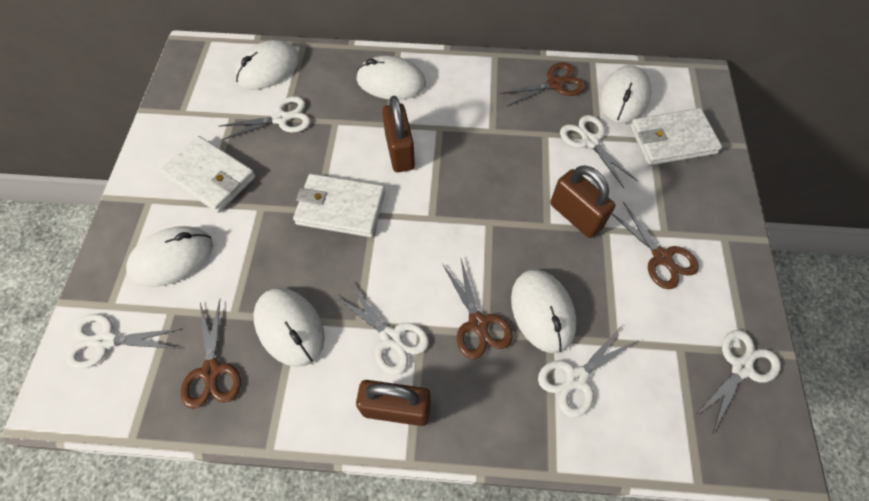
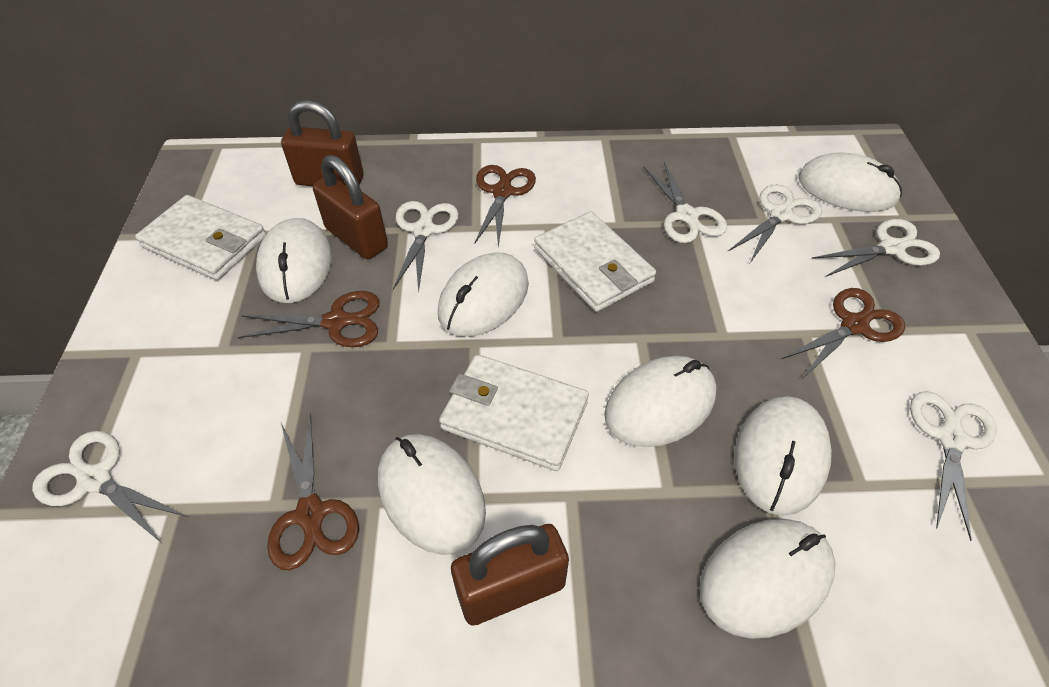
white mouse: [126,226,213,287] [235,40,300,90] [254,288,325,367] [356,55,426,100] [511,269,577,353] [600,65,652,123] = 6 -> [256,218,332,303] [378,434,486,555] [438,252,529,337] [604,356,717,447] [699,519,836,639] [735,396,832,516] [798,152,902,212] = 7

